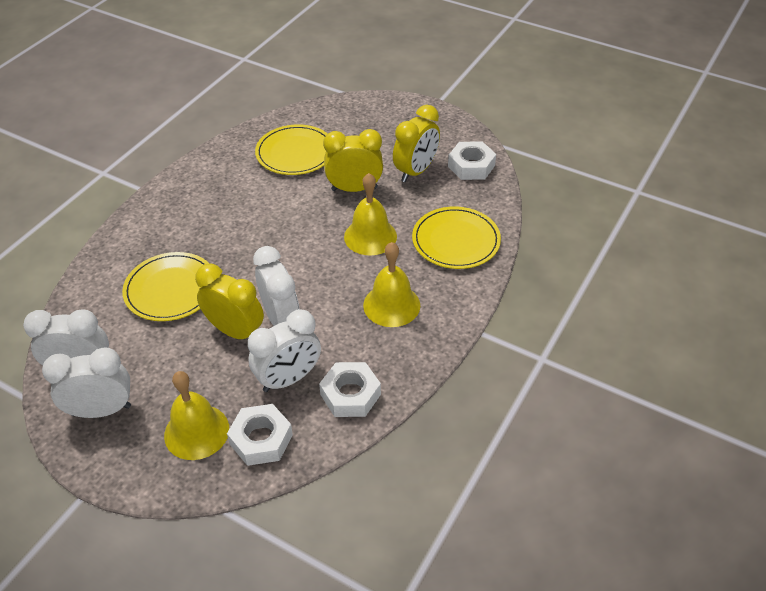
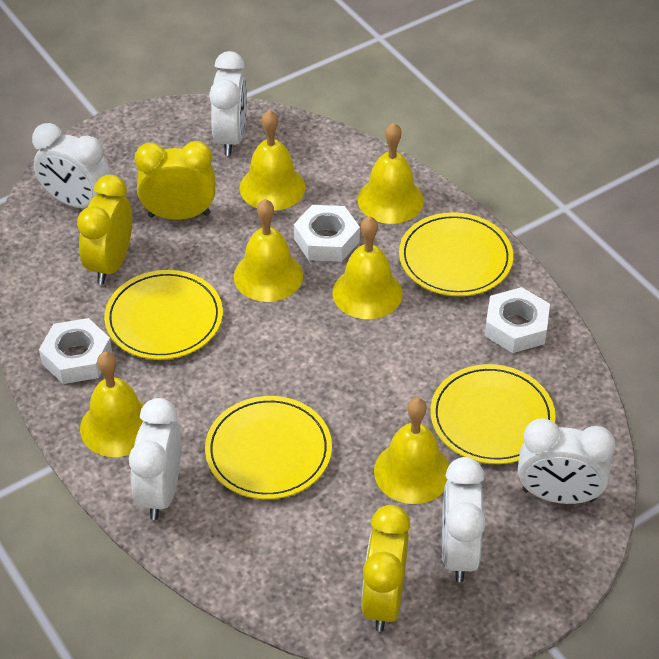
white clock: [23,309,109,366] [42,348,131,418] [248,309,321,392] [253,246,299,326] = 4 -> [32,123,111,208] [129,398,181,520] [209,51,247,156] [442,457,486,582] [518,419,616,504] = 5
yellow bell: [164,371,229,460] [344,173,397,255] [363,242,420,327] = 3 -> [80,351,144,457] [234,199,303,302] [240,110,306,211] [332,216,402,319] [358,123,424,224] [374,398,450,504] = 6
yellow plate: [122,252,210,321] [255,124,328,175] [412,206,501,269] = 3 -> [104,270,223,360] [205,396,332,499] [399,212,513,296] [430,364,556,464] = 4

